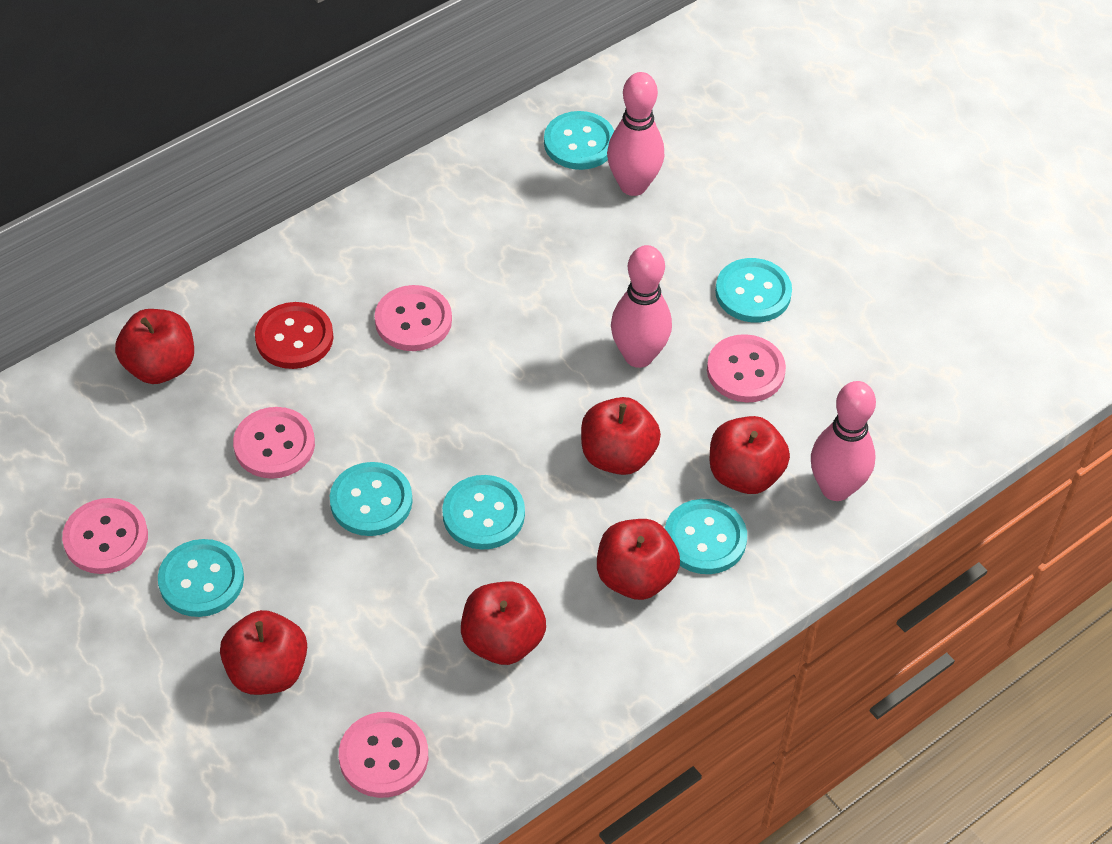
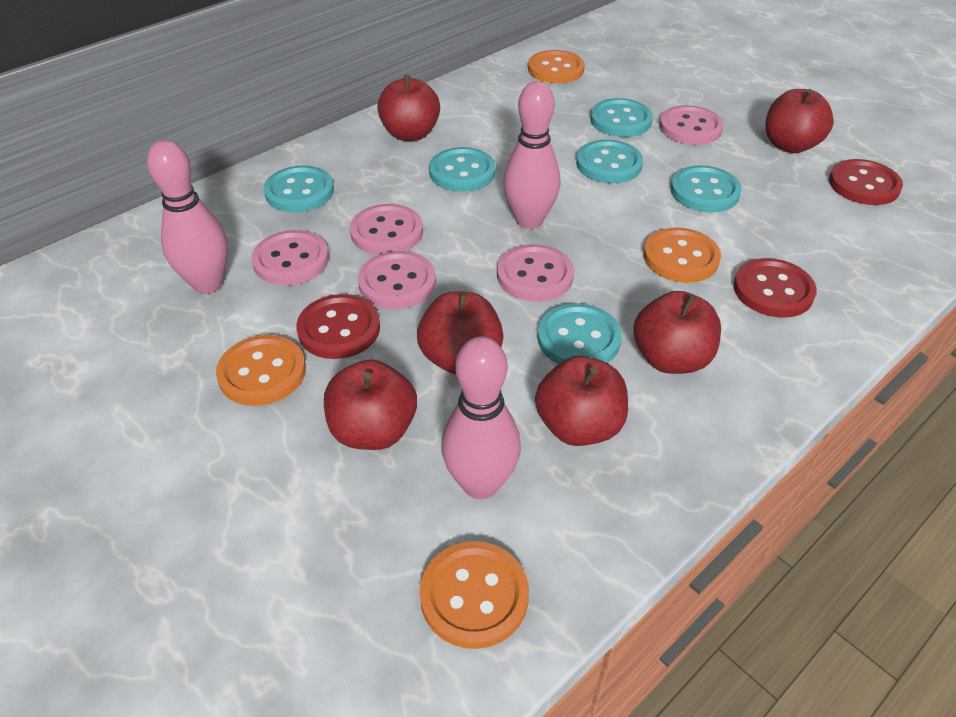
orange button: none = 0 -> [216,335,306,406] [420,541,529,649] [528,50,585,83] [643,228,721,283] = 4
red button: [255,302,334,369] = 1 -> [296,294,380,359] [734,258,817,318] [829,159,903,205] = 3

